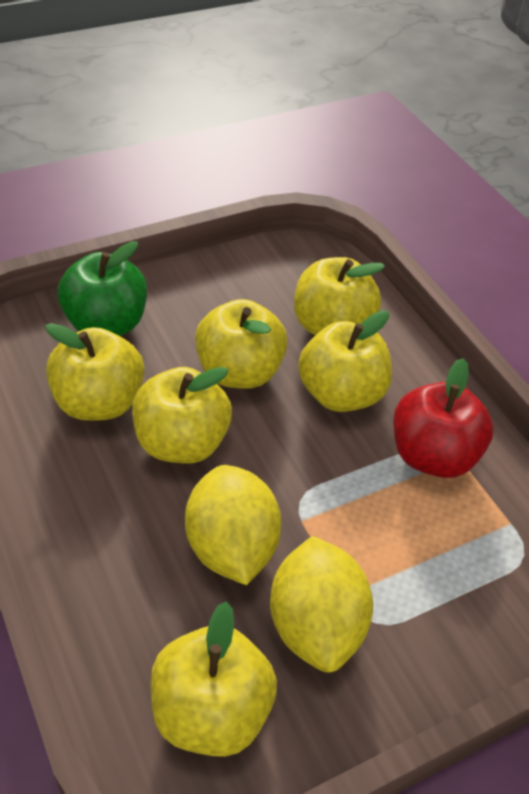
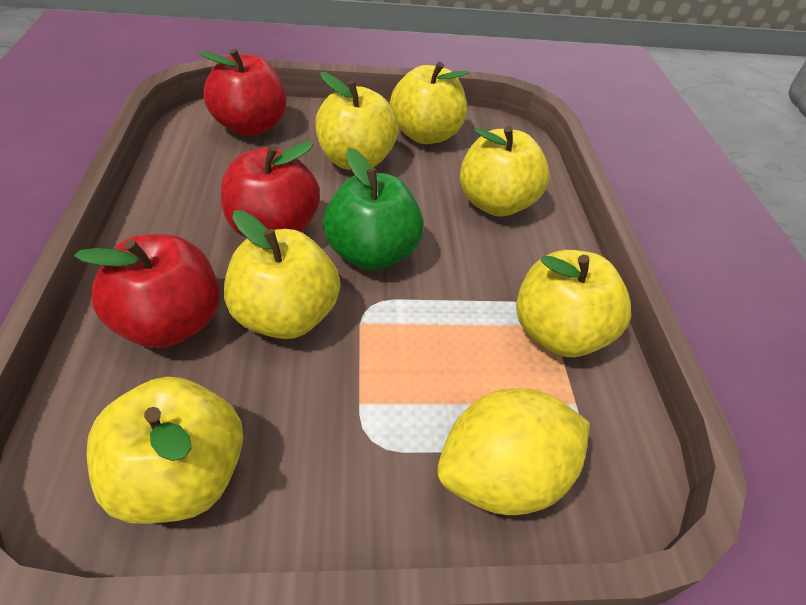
red apple: [393,358,493,478] = 1 -> [74,234,220,348] [199,49,287,136] [221,142,320,238] = 3
yellow lemon: [185,465,281,585] [270,536,373,672] = 2 -> [437,388,590,515] = 1

